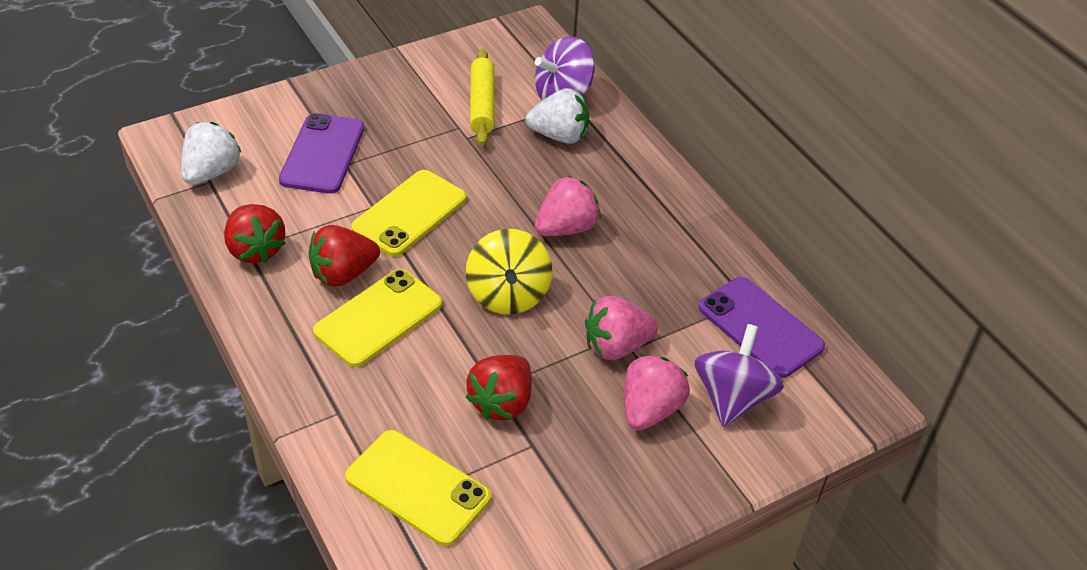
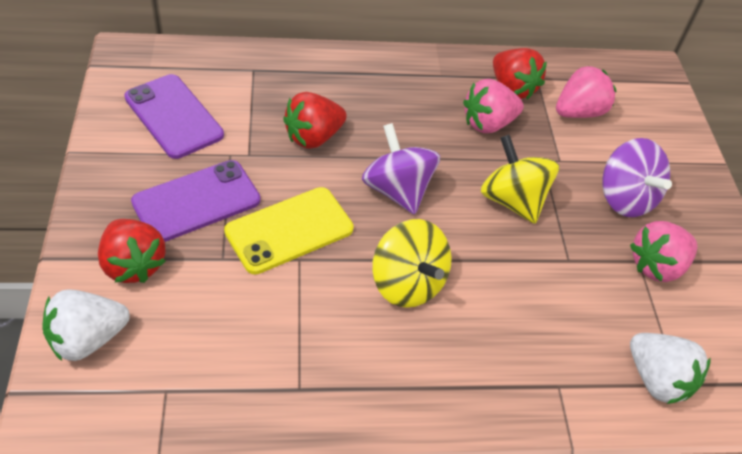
yellow phone: [313,269,442,367] [345,430,491,546] [351,170,466,257] = 3 -> [224,187,354,274] = 1
yellow rolling pin: [470,49,495,145] = 1 -> none = 0
yellow spinning top: [466,229,552,315] = 1 -> [372,219,452,308] [481,135,559,224] = 2

